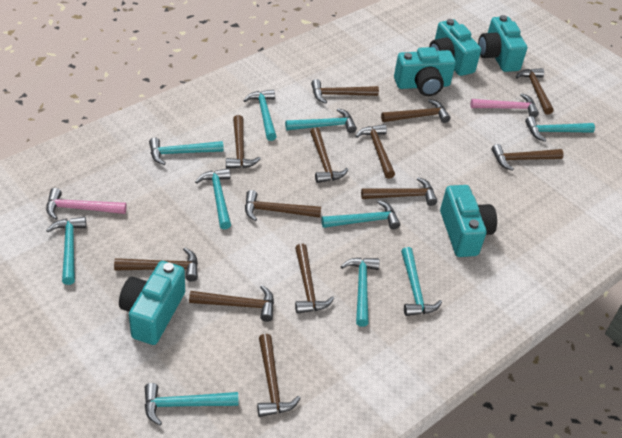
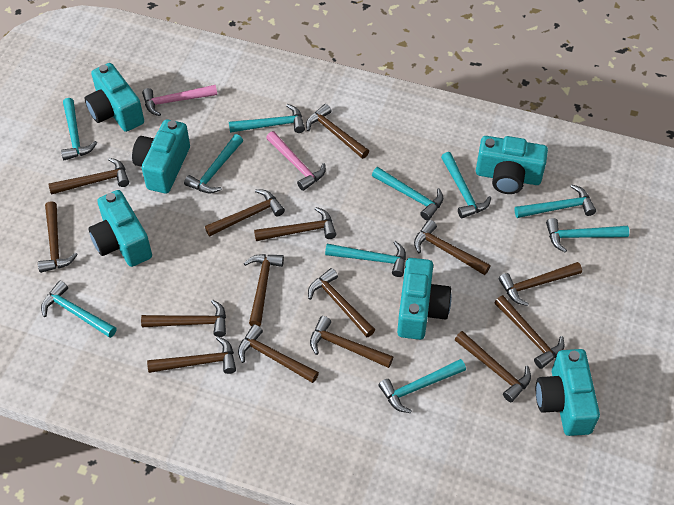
brown hammer: [114,248,198,282] [189,285,274,322] [226,115,261,169] [245,190,321,221] [257,334,300,417] [295,244,334,314] [310,127,348,183] [311,79,379,104] [355,124,395,179] [361,177,437,206] [381,99,451,123] [492,144,564,171] [516,68,554,115] = 13 -> [38,201,78,273] [48,158,129,195] [141,300,226,337] [147,336,236,374] [205,189,285,236] [238,324,319,383] [244,254,284,327] [254,207,336,241] [306,104,369,159] [308,268,375,337] [310,316,393,368] [414,220,490,275] [455,331,531,402] [494,295,564,369] [499,262,582,306] = 15
turquoise camera: [119,261,185,345] [394,47,456,96] [429,19,481,76] [440,185,497,257] [478,15,527,72] = 5 -> [85,63,144,132] [88,190,152,267] [132,119,190,194] [397,258,452,340] [476,136,548,194] [536,349,600,436] = 6

